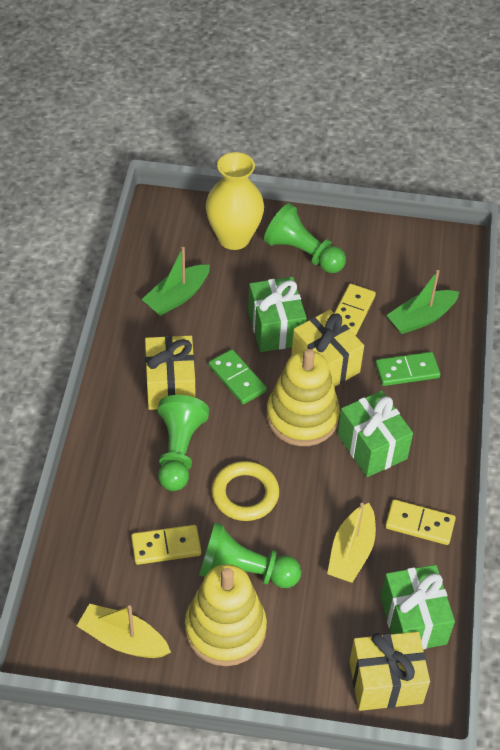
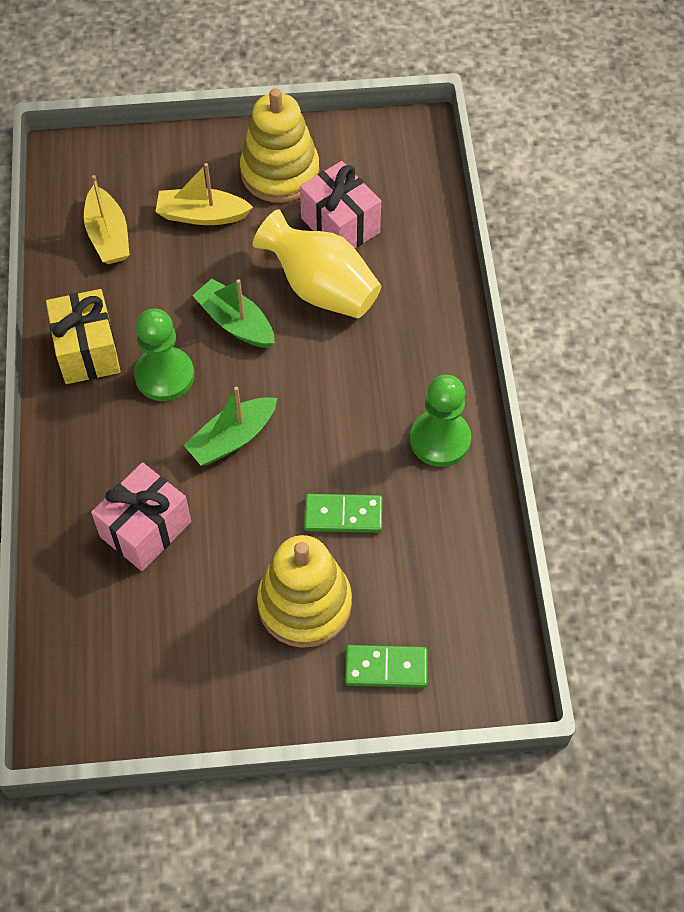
green gift: [248,277,307,352] [338,391,413,477] [380,565,455,650] = 3 -> none = 0
green pawn: [158,395,209,491] [199,522,301,588] [264,203,346,273] = 3 -> [134,308,194,401] [410,375,471,467] = 2
pink gift: none = 0 -> [91,462,191,571] [300,161,381,248] = 2
yellow domino: [131,525,201,565] [335,284,376,335] [385,499,456,545] = 3 -> none = 0
yellow gift: [145,336,195,410] [291,309,364,387] [349,632,430,711] = 3 -> [46,289,120,384] = 1
yellow ring: [211,461,279,521] = 1 -> none = 0

